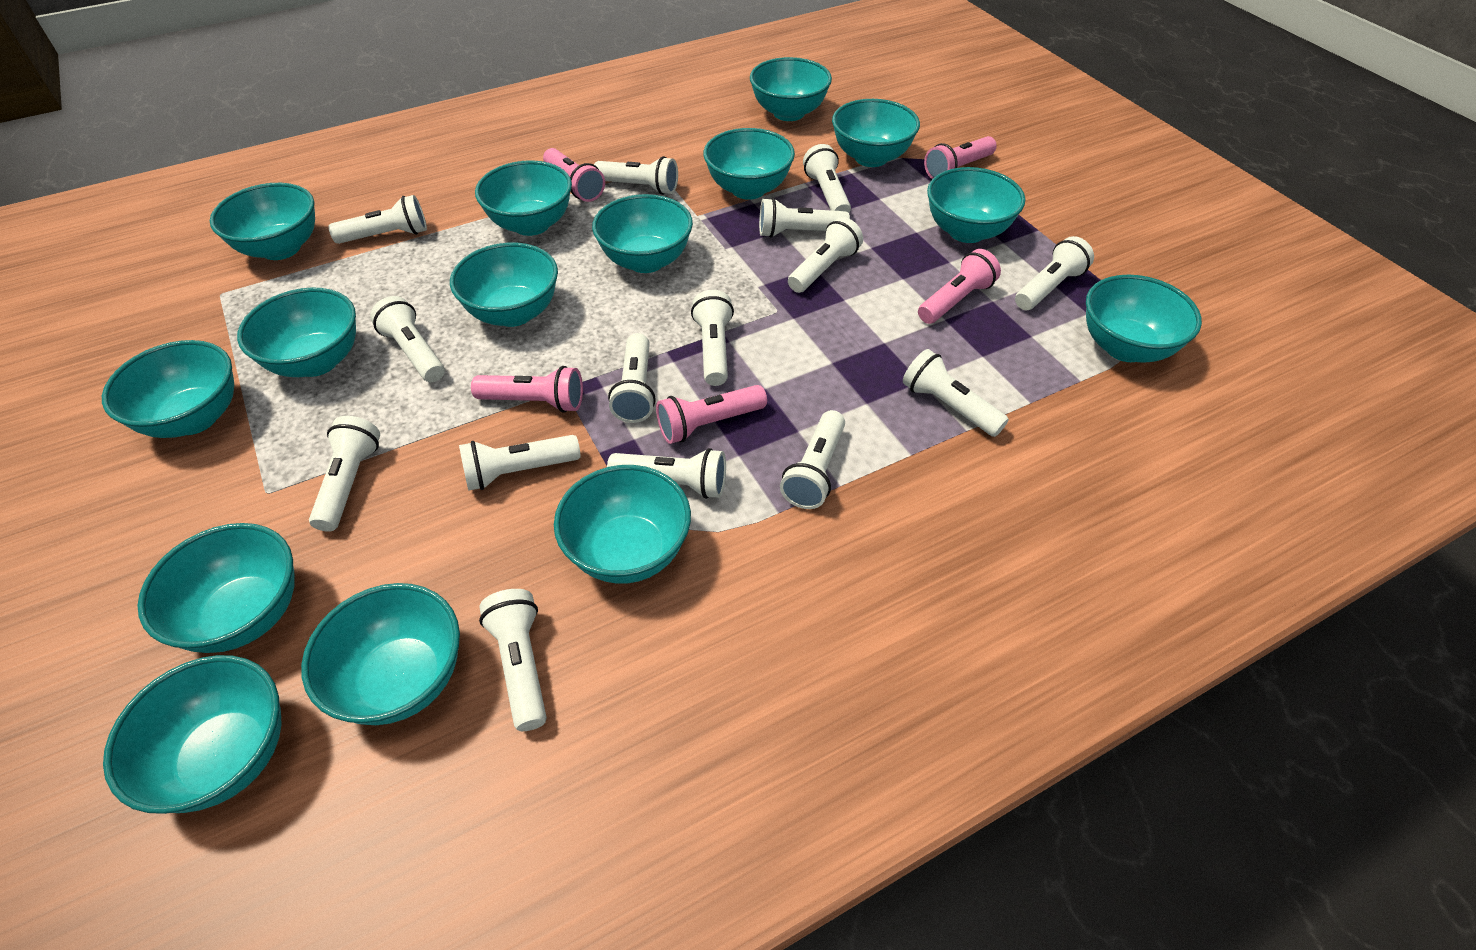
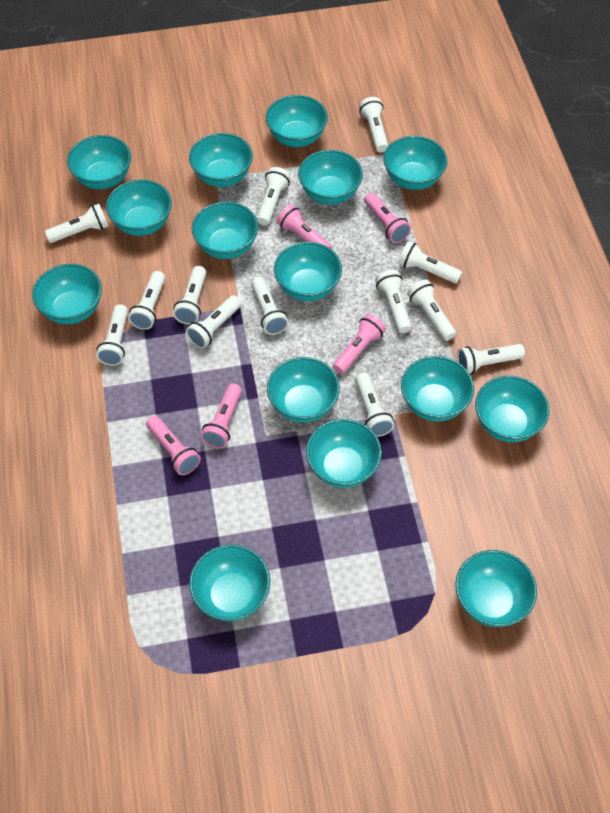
white flashlight: [309,416,380,532] [328,195,427,244] [370,296,445,382] [459,435,581,491] [479,589,547,731] [594,156,678,195] [607,448,726,499] [608,333,656,423] [691,290,734,386] [759,198,850,238] [780,410,845,509] [788,217,863,293] [803,144,851,213] [903,349,1009,437] [1015,236,1094,310] = 15 -> [45,204,109,243] [96,304,128,366] [128,271,165,330] [173,266,206,324] [186,295,242,348] [251,277,289,335] [257,167,291,226] [355,373,394,437] [359,97,388,153] [375,270,412,333] [398,241,462,284] [407,280,456,341] [457,344,525,374] = 13

